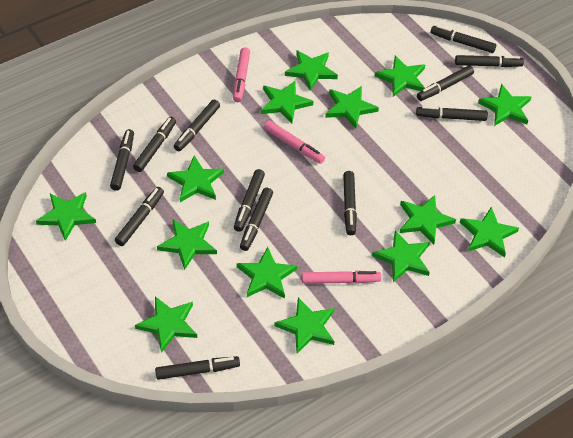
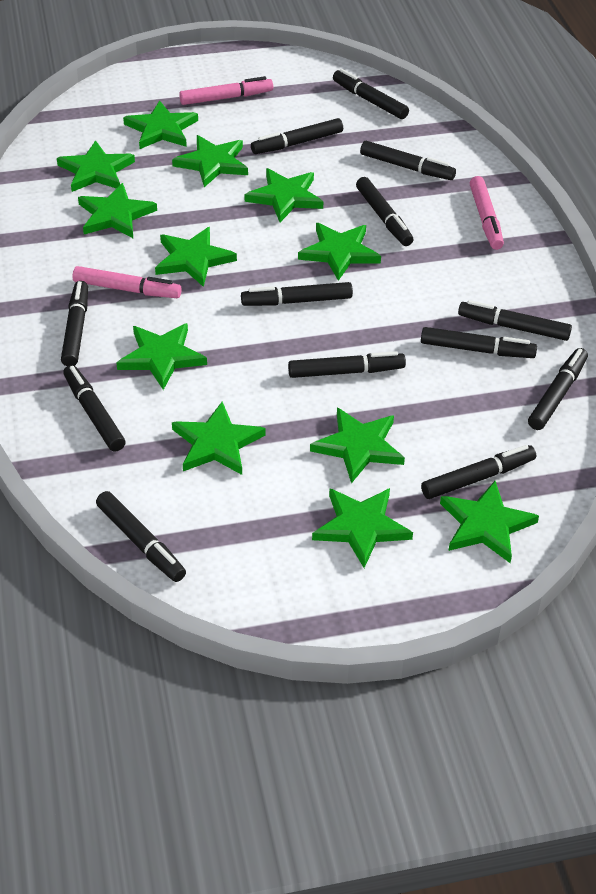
black marker: [110,129,134,191] [115,187,164,246] [133,117,176,172] [155,356,240,380] [174,99,220,151] [234,169,265,232] [240,188,273,251] [343,171,357,235] [416,106,488,121] [417,65,474,101] [431,25,496,53] [455,55,524,67] = 12 -> [61,281,88,366] [63,365,126,452] [96,491,186,582] [241,282,353,306] [251,118,343,154] [288,351,406,378] [333,69,409,119] [356,177,413,246] [360,141,456,180] [421,327,537,358] [421,445,536,499] [458,300,572,341] [528,348,588,430] = 13
green star: [36,192,96,241] [135,296,197,353] [157,220,217,270] [167,156,224,202] [237,247,297,299] [261,81,313,123] [274,297,335,353] [285,50,338,91] [325,86,379,129] [372,230,430,282] [375,56,425,97] [400,195,456,245] [460,207,519,258] [478,84,531,126] = 14 -> [57,140,135,192] [78,183,157,238] [116,323,207,390] [123,100,198,149] [155,227,237,287] [172,135,248,187] [172,402,266,475] [245,168,323,222] [298,223,381,281] [310,408,405,484] [312,488,413,568] [440,481,539,563] = 12

